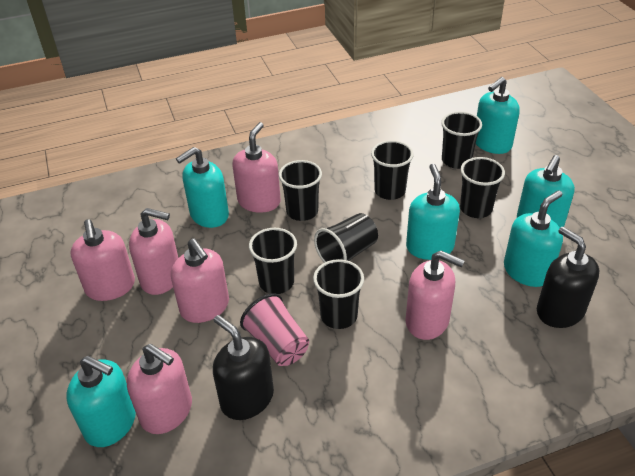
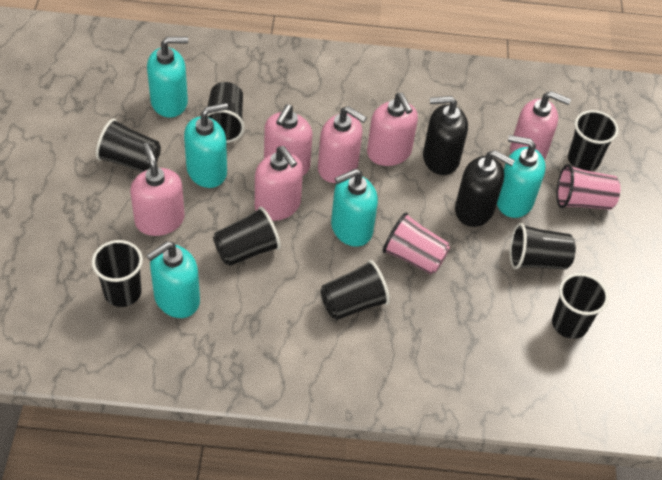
black cup: [249,228,297,294] [279,160,322,221] [313,259,364,329] [314,213,378,263] [371,140,414,200] [441,111,482,169] [460,157,505,218] = 7 -> [92,240,143,307] [96,118,161,172] [207,82,245,143] [213,207,281,266] [320,260,390,320] [510,223,576,270] [552,273,609,339] [568,110,619,171] = 8
pink cup: [240,293,309,366] = 1 -> [383,213,450,274] [556,164,621,210] = 2
turquoise soap dispenser: [66,356,136,447] [176,147,229,228] [406,164,460,260] [476,77,520,154] [504,190,563,287] [517,155,575,228] = 6 -> [146,241,200,318] [147,37,188,118] [184,103,228,188] [331,169,378,247] [497,135,546,218] = 5

